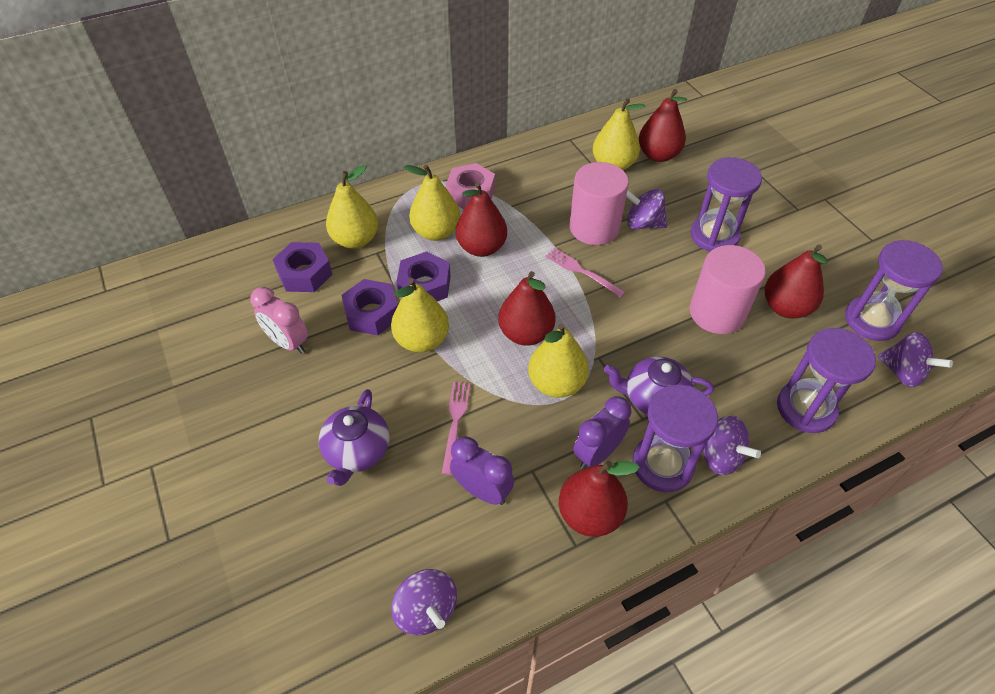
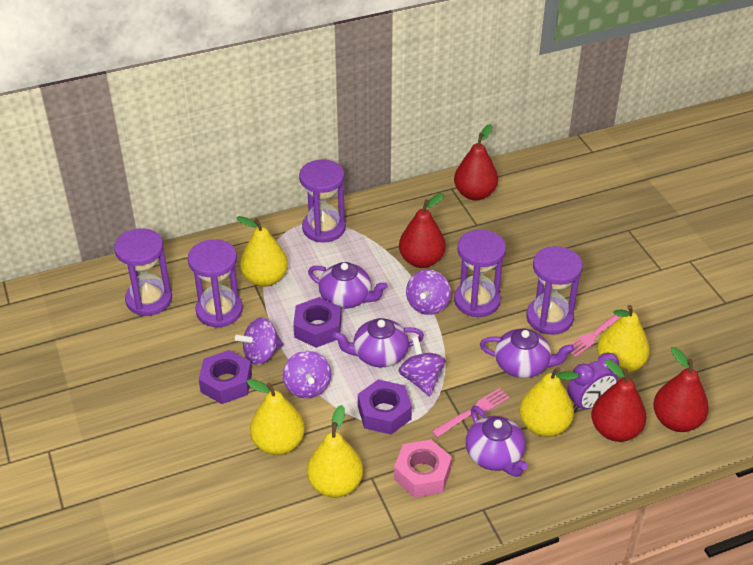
pink clock: [250,287,308,354] = 1 -> none = 0
pink cylinder: [570,162,629,245] [690,245,766,334] = 2 -> none = 0
purple clock: [450,436,514,505] [573,396,632,469] = 2 -> [567,353,619,412] = 1
purple hourglass: [632,385,718,492] [690,157,762,252] [777,328,876,433] [845,240,943,341] = 4 -> [114,228,172,316] [188,239,243,328] [299,159,346,243] [454,230,506,317] [526,246,583,335] = 5
purple teapot: [319,389,390,486] [604,357,714,415] = 2 -> [308,262,388,309] [332,318,424,367] [466,406,528,477] [480,328,574,378] = 4
red pear: [456,182,507,257] [498,271,556,346] [559,461,640,537] [639,89,687,162] [765,244,828,318] = 5 -> [399,193,446,268] [454,124,498,201] [591,359,647,442] [653,347,709,432] = 4

